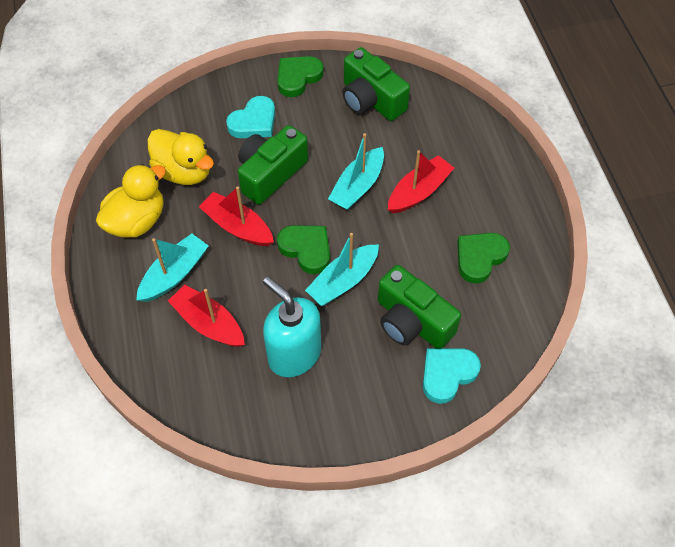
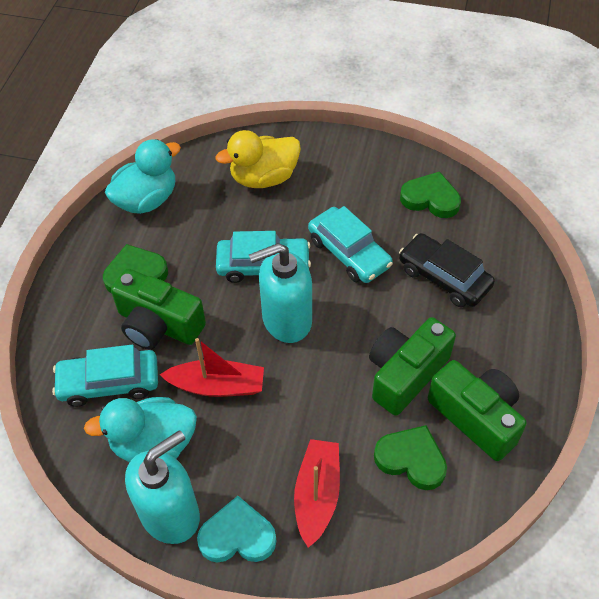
black car: none = 0 -> [399,233,495,307] = 1
red boat: [168,284,245,347] [199,186,274,246] [388,150,454,213] = 3 -> [160,338,264,397] [294,439,340,548] = 2
turquoise boat: [136,234,209,302] [305,233,379,306] [328,133,384,210] = 3 -> none = 0
turquoise car: none = 0 -> [52,345,158,407] [216,231,311,283] [308,206,393,283] = 3
turquoise duck: none = 0 -> [84,397,197,462] [105,139,181,214] = 2
turquoise heart: [226,96,275,138] [423,348,481,404] = 2 -> [197,496,276,563] = 1
turquoise soap dispenser: [263,277,321,377] = 1 -> [125,430,200,544] [249,243,312,343] = 2
yellow duck: [96,164,166,237] [147,129,214,185] = 2 -> [216,130,301,188] = 1

